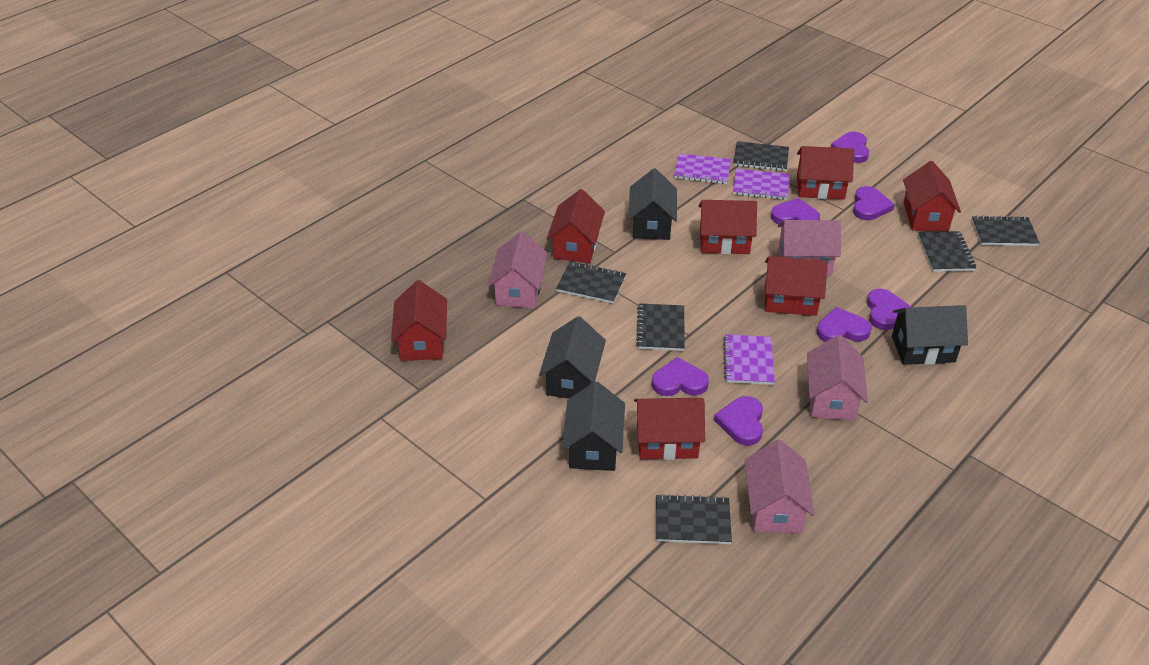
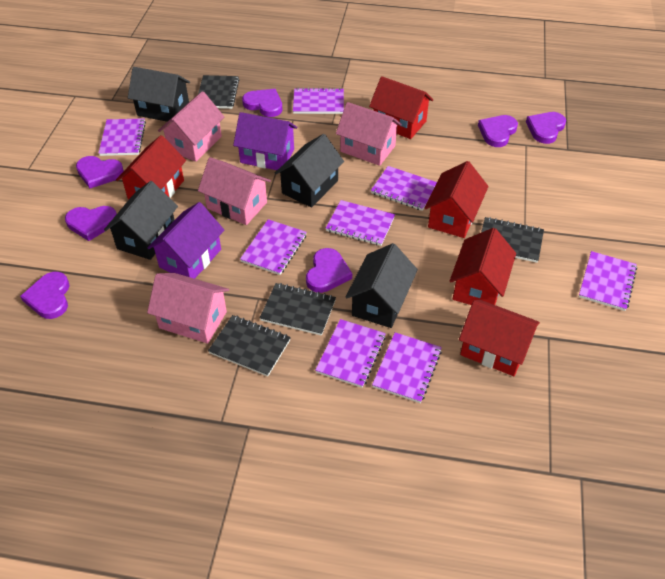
black notebook: [556,261,626,304] [636,303,685,351] [656,494,732,544] [734,141,789,171] [918,231,976,272] [972,215,1040,246] = 6 -> [198,75,239,109] [208,315,291,376] [260,283,336,336] [481,217,544,263] = 4
purple house: none = 0 -> [147,202,224,279] [233,112,297,170] = 2
purple notebook: [674,153,731,184] [723,334,775,385] [733,169,789,200] = 3 -> [99,118,146,156] [240,219,307,275] [293,88,344,114] [316,319,386,388] [326,200,395,246] [371,166,437,211] [372,332,442,403] [579,251,637,311] = 8
red house: [391,280,447,361] [547,189,605,263] [634,398,705,460] [699,200,757,254] [765,256,828,316] [797,146,854,199] [903,161,961,231] = 7 -> [116,135,186,200] [369,76,433,139] [425,161,488,238] [450,228,516,305] [459,299,540,376] = 5

